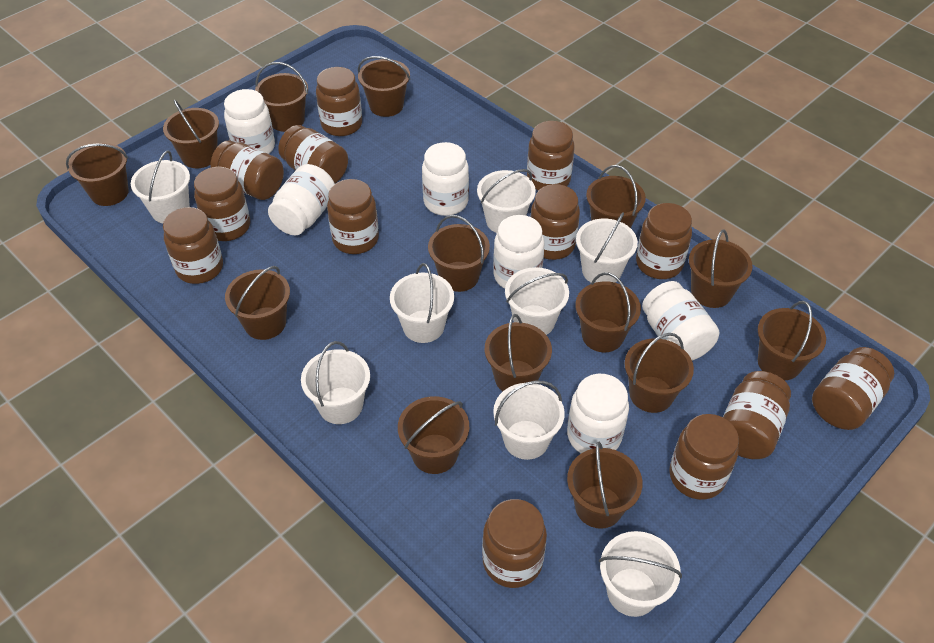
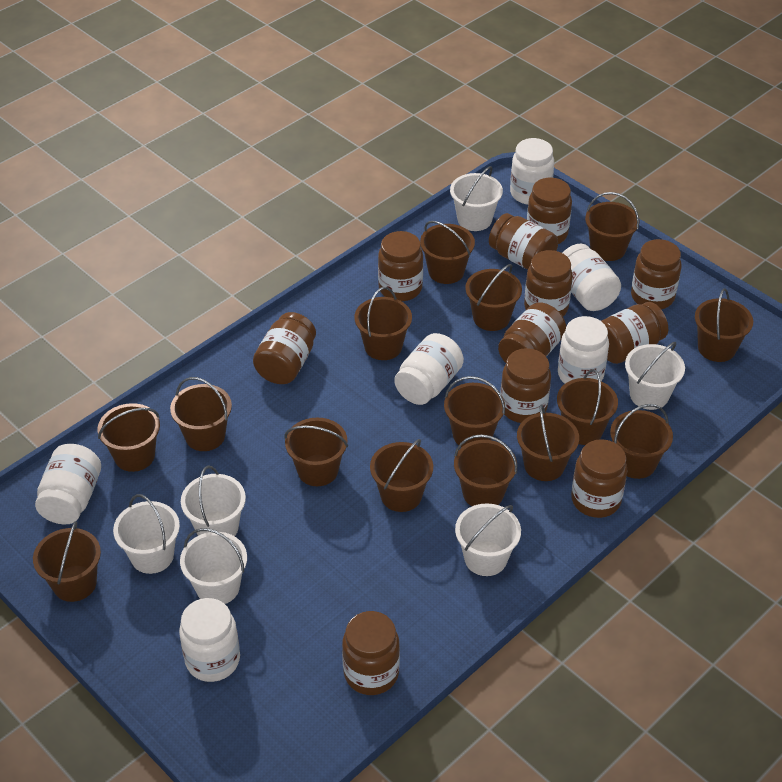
brown bucket: [66,143,129,206] [163,100,219,168] [225,266,290,340] [255,62,308,132] [358,56,410,117] [398,396,469,474] [428,215,490,292] [485,314,552,391] [567,442,643,529] [575,272,641,352] [586,165,646,228] [624,333,694,413] [689,230,753,308] [758,301,826,381] = 14 -> [33,521,101,602] [97,403,160,472] [170,377,232,451] [284,418,348,486] [354,287,412,360] [370,439,433,512] [420,221,475,284] [444,376,505,447] [454,434,517,506] [465,264,522,331] [517,404,579,481] [557,369,618,445] [585,192,640,261] [610,404,673,479] [695,288,753,362] = 15
brown jar: [163,207,223,284] [194,167,250,241] [211,140,284,200] [278,125,348,183] [316,67,362,136] [327,179,379,254] [482,499,547,588] [527,121,575,191] [530,184,580,260] [636,203,692,279] [669,414,739,500] [723,371,791,459] [812,347,894,430] = 13 -> [253,312,316,384] [342,611,400,695] [378,231,423,301] [489,213,558,269] [498,302,566,363] [500,348,551,423] [524,250,573,316] [527,178,572,244] [571,439,628,518] [602,302,668,364] [631,239,681,309] = 11
white bucket: [131,150,190,223] [301,341,370,424] [390,263,454,343] [477,169,536,233] [493,381,565,460] [505,267,569,335] [576,212,638,283] [599,531,682,617] = 8 -> [113,494,180,574] [180,528,247,604] [181,466,246,536] [450,166,503,231] [455,503,521,576] [625,342,685,410] = 6

